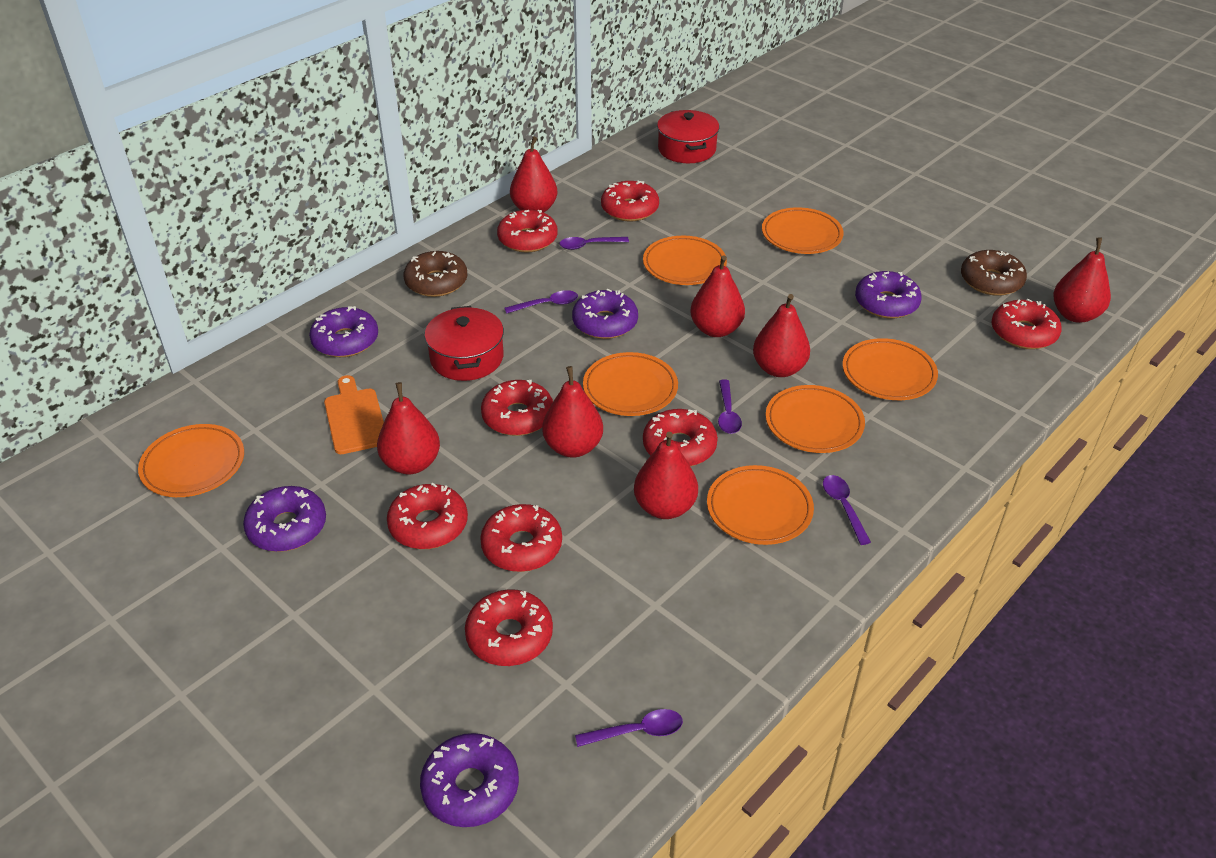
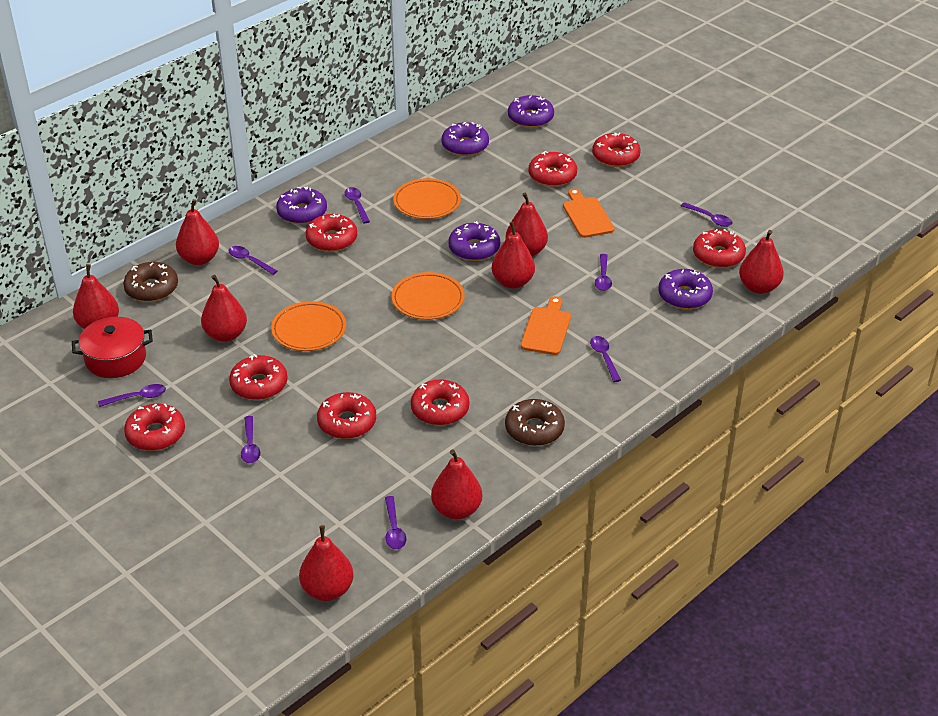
orange cutting board: [324,375,384,454] = 1 -> [521,296,571,355] [563,188,615,238] = 2
orange plate: [138,424,244,497] [583,352,678,416] [643,236,727,285] [707,465,814,545] [762,207,844,254] [766,385,865,453] [843,338,938,400] = 7 -> [271,301,346,351] [392,272,465,320] [393,178,461,219] = 3
purple spoon: [504,290,578,314] [559,237,629,250] [575,709,683,747] [718,380,742,434] [823,475,871,545] = 5 -> [98,384,166,407] [229,246,277,275] [241,416,261,463] [345,187,370,223] [385,496,406,549] [590,336,621,382] [595,254,612,291] [681,202,732,227] = 8
red pear: [377,382,440,474] [510,136,557,212] [542,366,603,458] [634,431,698,519] [690,255,745,337] [753,294,810,377] [1053,237,1111,323] = 7 -> [73,264,119,329] [176,199,219,265] [201,275,247,342] [299,525,354,601] [431,450,482,520] [492,222,535,289] [506,193,548,256] [739,230,784,294] = 8
red pot: [424,306,504,381] [657,110,719,163] = 2 -> [72,317,153,378] = 1

